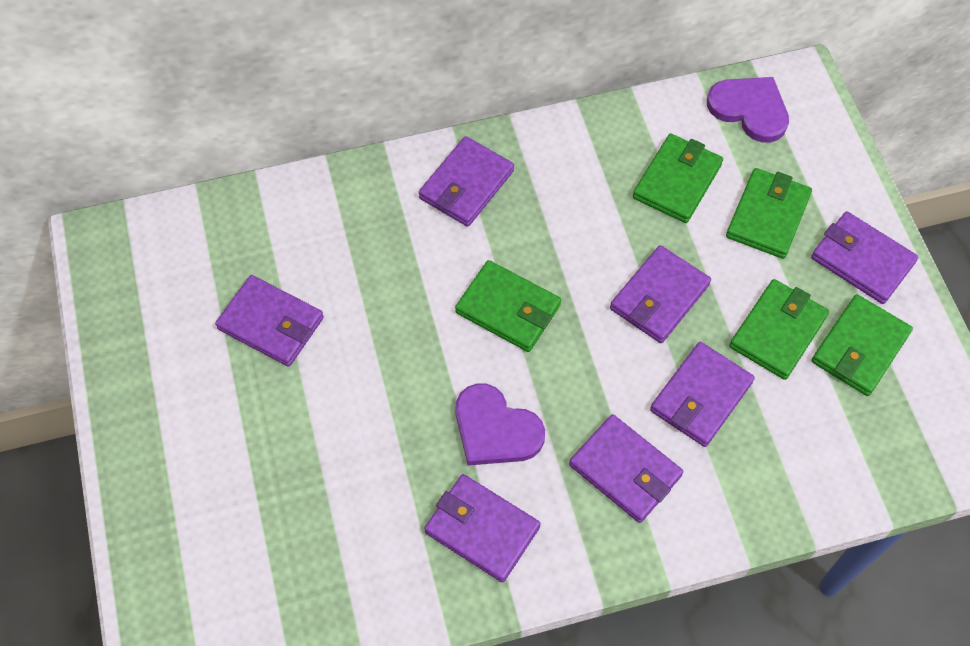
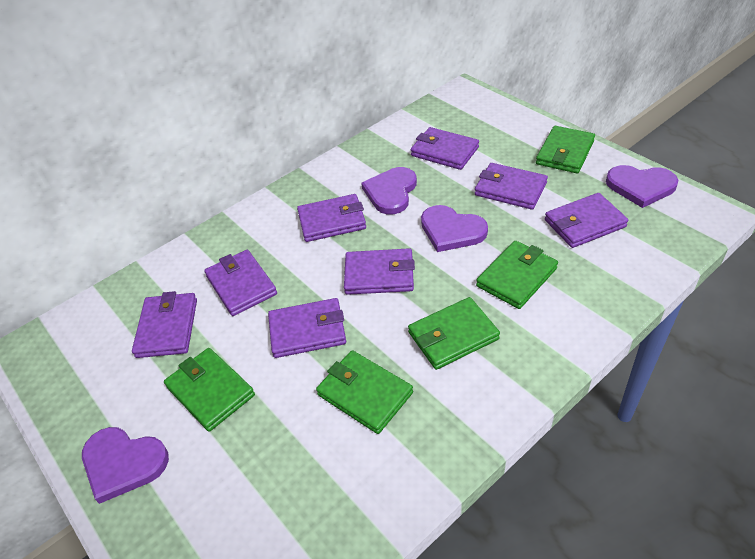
purple heart: [455,383,545,465] [707,77,789,143] = 2 -> [82,427,169,504] [361,167,417,214] [421,205,488,252] [606,165,678,208] = 4
purple wallet: [215,275,324,367] [419,136,514,227] [424,474,541,582] [569,414,683,523] [610,245,711,343] [650,342,755,447] [811,211,918,304] = 7 -> [132,291,197,358] [204,250,277,316] [268,298,346,358] [297,194,366,242] [344,248,415,295] [411,127,479,170] [475,163,548,210] [545,193,628,248] = 8

